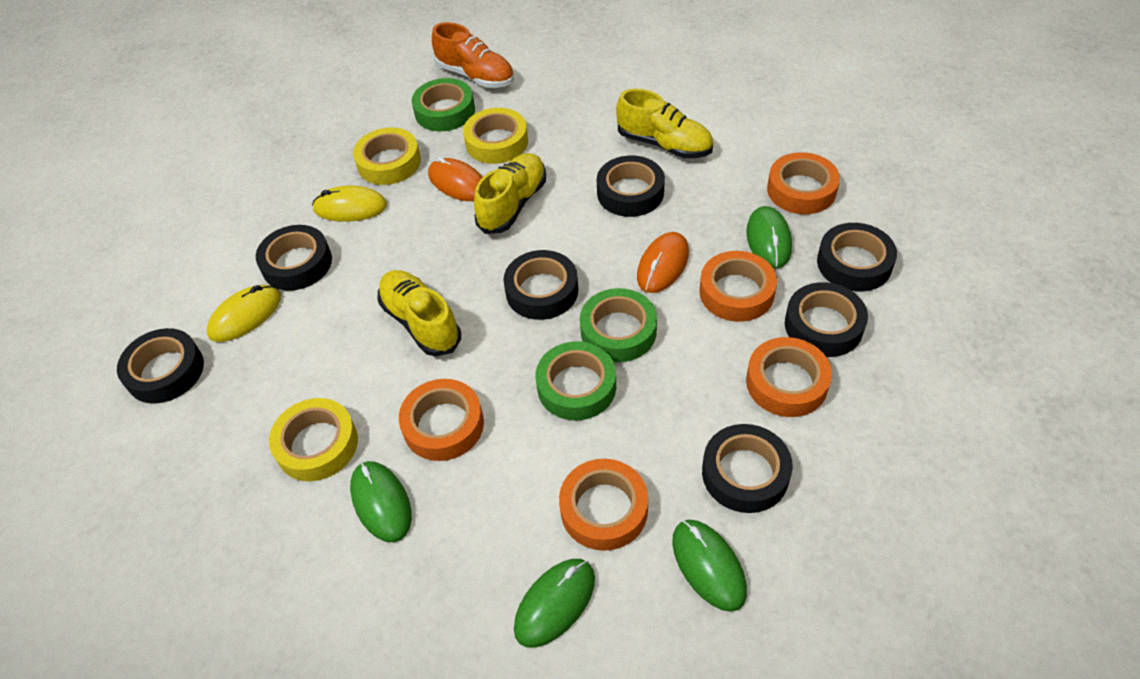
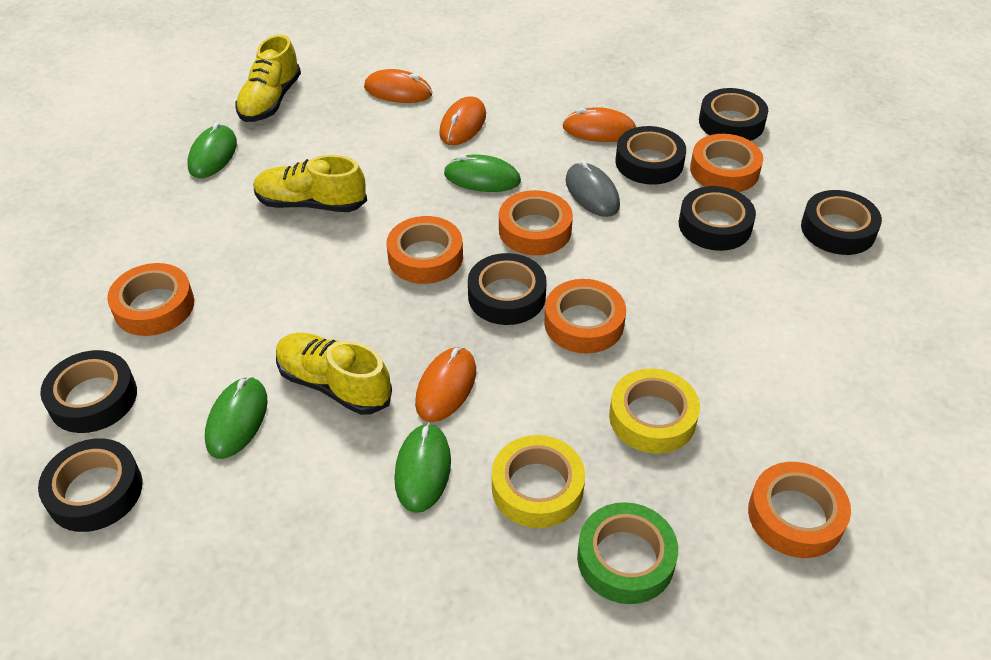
green tape: [412,78,475,131] [536,341,616,420] [580,288,657,362] = 3 -> [577,502,678,604] = 1
grey mouse: none = 0 -> [566,160,620,217] = 1
orange mouse: [428,157,483,201] [637,232,689,293] = 2 -> [364,69,432,103] [415,347,476,422] [439,96,486,145] [562,107,636,142] = 4
orange shoe: [432,22,514,88] = 1 -> none = 0
orange tape: [399,379,484,461] [559,459,648,551] [699,251,777,322] [746,337,832,417] [767,152,840,214] = 5 -> [107,263,194,336] [386,216,463,284] [499,190,573,255] [544,279,626,354] [690,134,763,192] [748,462,851,558] = 6
yellow mouse: [207,285,281,342] [312,186,387,222] = 2 -> none = 0
yellow tape: [269,398,358,481] [353,128,421,185] [463,108,528,164] = 3 -> [492,435,585,528] [609,369,700,454] = 2

